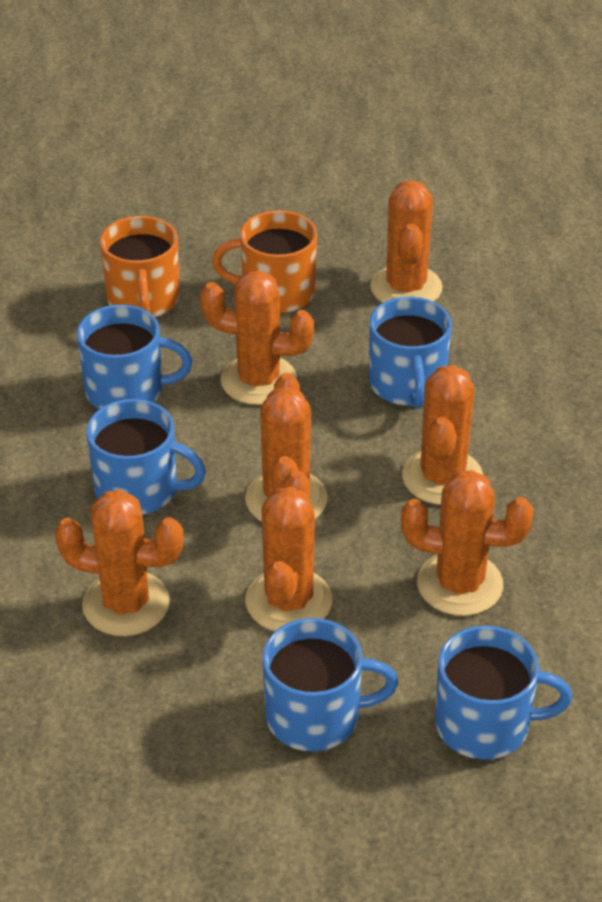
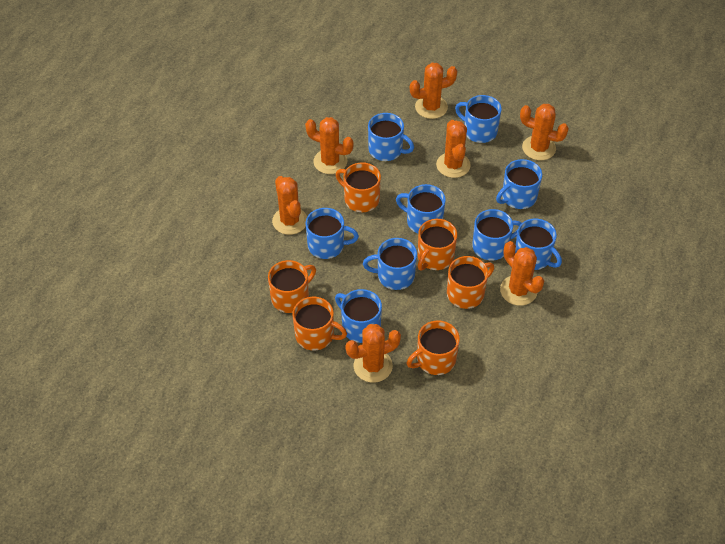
blue mug: [77,305,192,409] [86,399,206,515] [262,618,398,751] [369,297,452,408] [435,626,572,760] = 5 -> [306,208,359,259] [335,289,382,343] [363,238,417,290] [368,113,414,161] [396,184,446,234] [455,95,502,143] [472,209,522,260] [496,159,542,209] [515,219,562,270] = 9
orange mug: [100,216,180,317] [212,210,317,313] = 2 -> [268,260,316,313] [293,297,347,350] [336,162,381,212] [407,321,460,375] [418,219,457,270] [447,256,494,309] = 6

